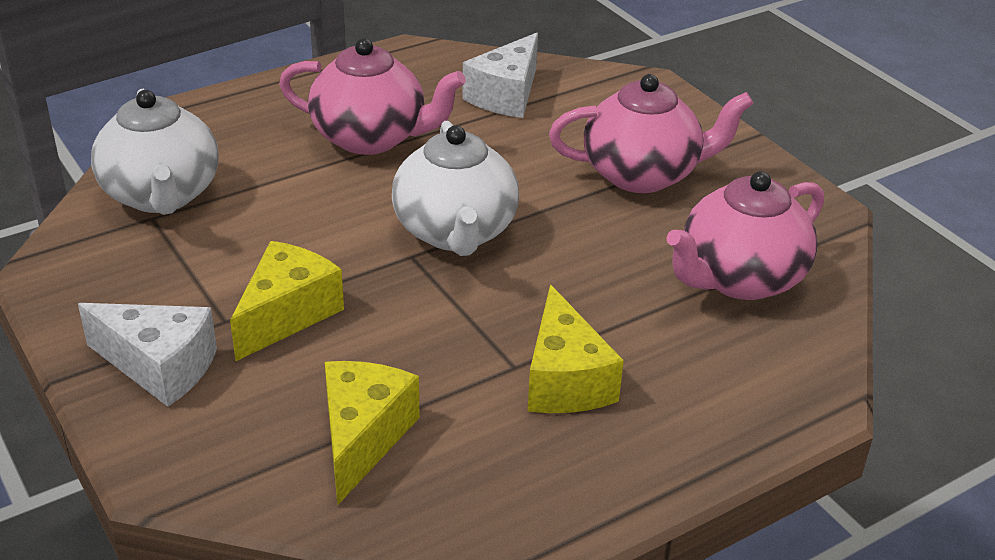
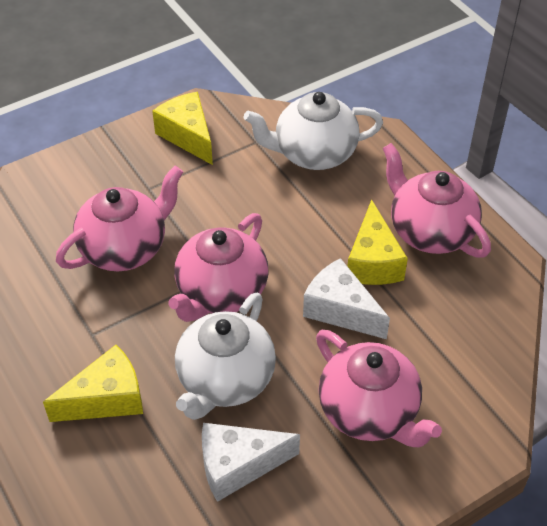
pink teapot: [279,38,466,155] [549,74,754,193] [666,171,824,300] = 3 -> [56,166,183,271] [169,213,268,322] [316,330,442,447] [383,143,491,258] = 4

